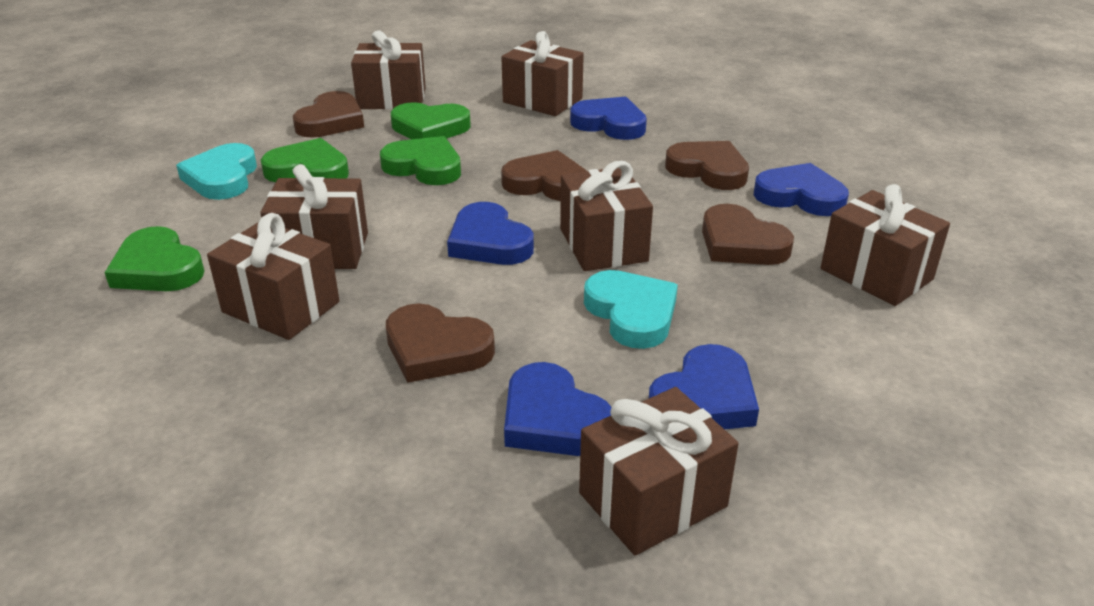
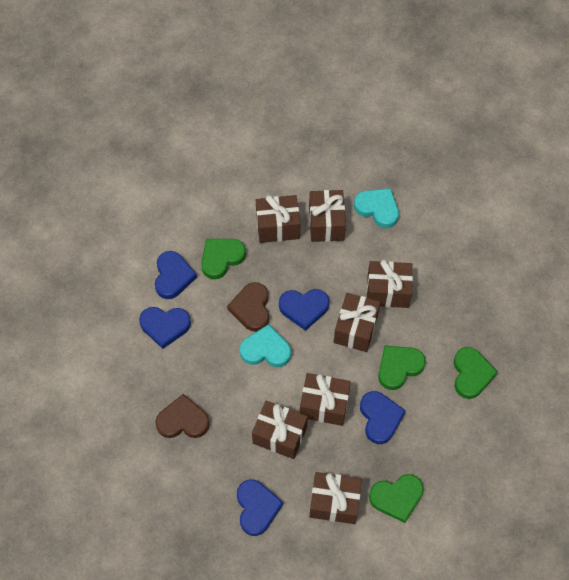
brown heart: [293,91,364,138] [386,303,495,383] [501,150,586,201] [665,141,749,190] [702,204,794,265] = 5 -> [155,394,210,438] [227,282,269,332] = 2

